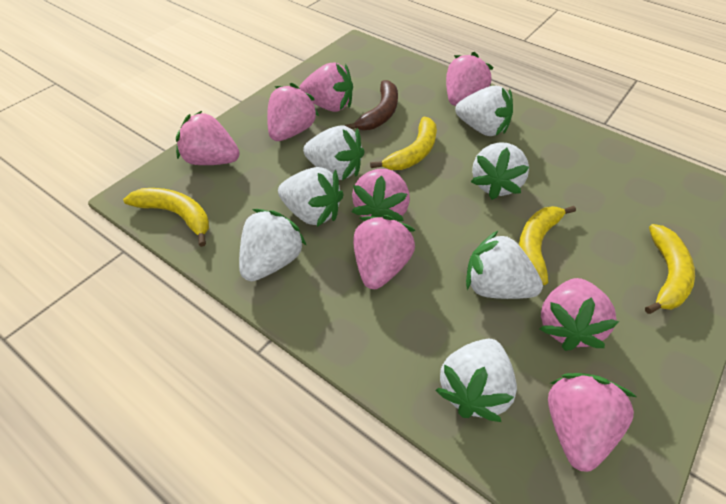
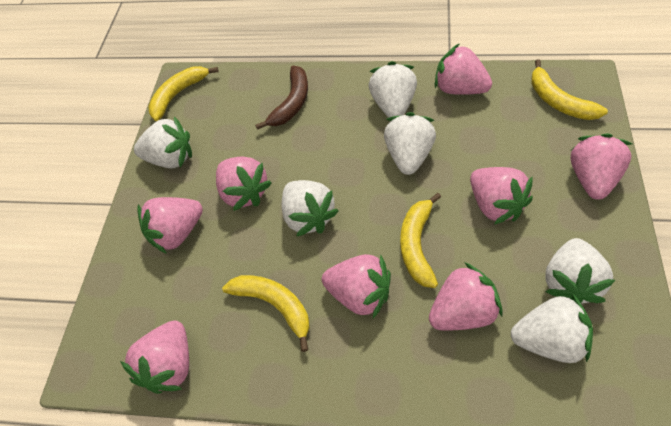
white strawberry: [239,209,307,281] [278,167,344,227] [303,125,364,180] [436,339,517,422] [455,86,513,136] [466,231,543,299] [471,142,529,200] = 7 -> [134,116,192,169] [282,180,339,236] [369,61,417,117] [384,112,436,175] [511,294,593,363] [545,238,615,304] = 6

